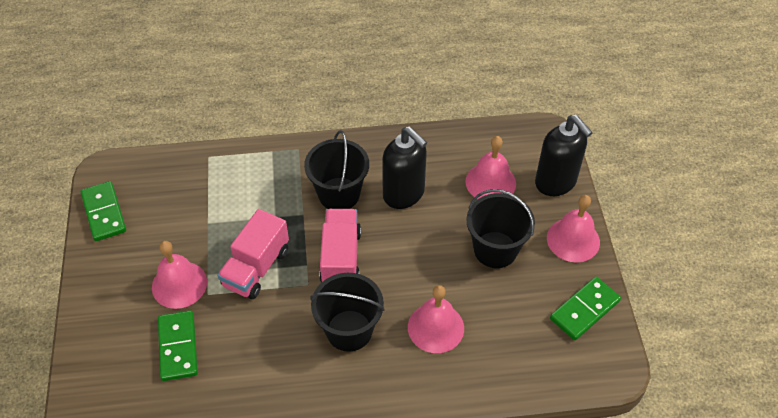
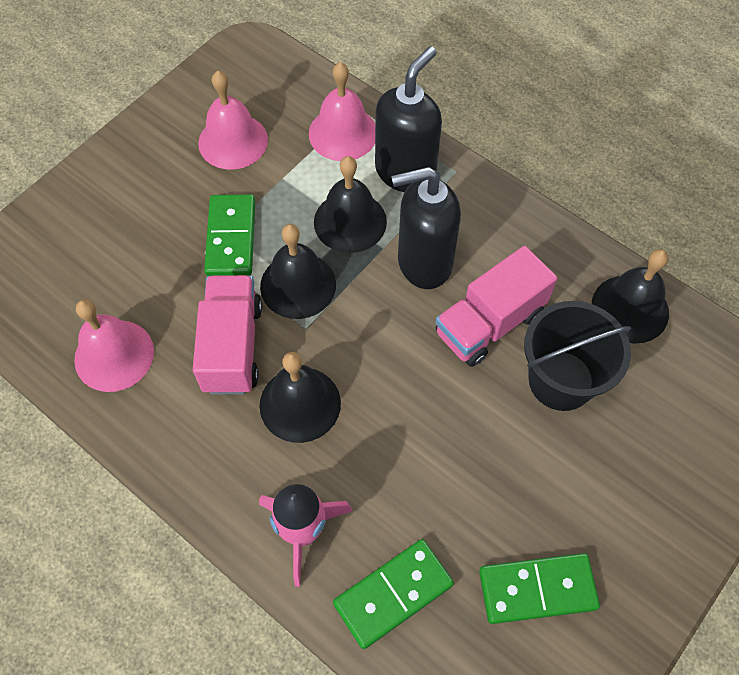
black bell: none = 0 -> [259,352,341,443] [260,224,336,319] [314,156,387,253] [592,249,669,344] = 4
black bucket: [304,130,369,209] [310,273,385,352] [467,189,535,268] = 3 -> [524,301,631,411] = 1
pink bell: [152,241,207,309] [408,285,464,353] [465,136,516,199] [547,195,600,262] = 4 -> [74,299,154,392] [198,71,268,170] [309,62,375,161] = 3
pink rocket: none = 0 -> [259,484,352,587] = 1

